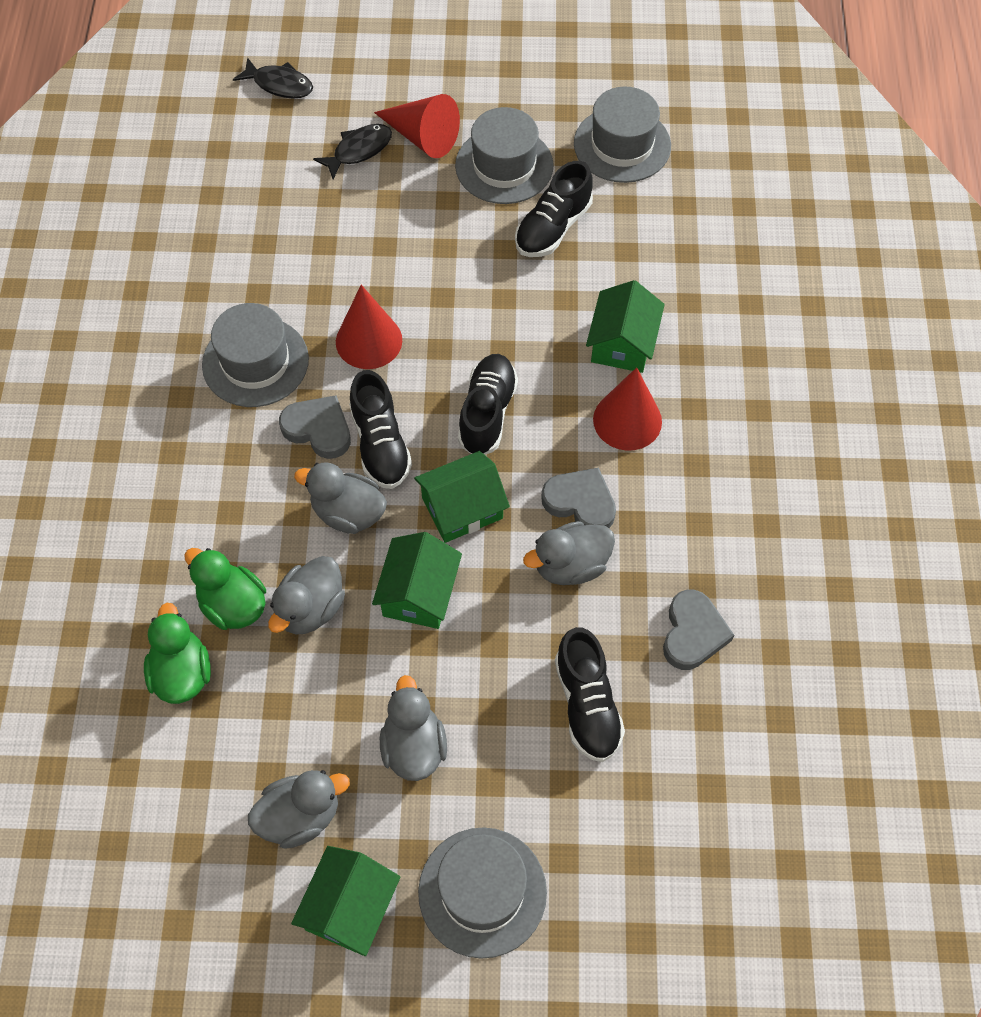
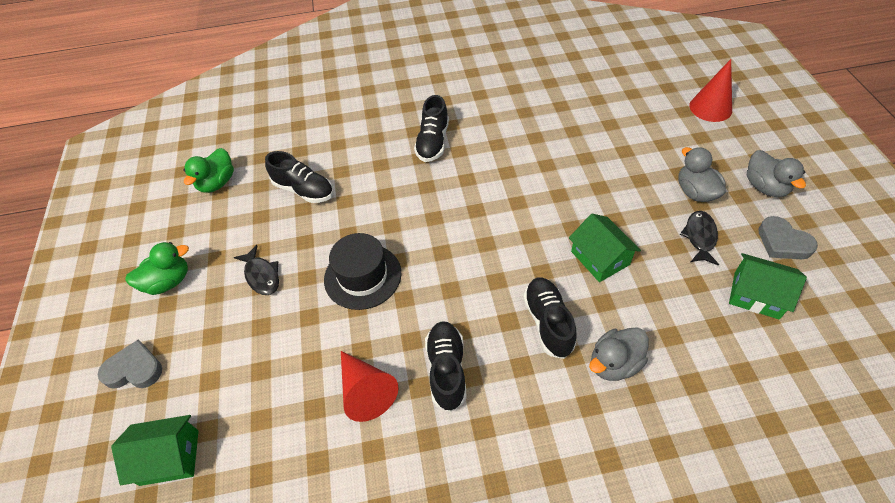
black hat: none = 0 -> [324,233,402,310] = 1
green house: [291,846,401,956] [372,532,462,629] [414,451,510,543] [586,280,665,373] = 4 -> [111,415,199,486] [569,214,641,282] [729,253,807,319] = 3
grey duck: [248,770,350,849] [268,556,345,634] [294,462,387,534] [380,675,447,781] [523,521,615,585] = 5 -> [589,327,648,381] [679,147,726,202] [747,150,806,197] = 3
grey hat: [202,303,309,407] [418,827,547,959] [455,107,554,204] [574,86,671,183] = 4 -> none = 0
grey heart: [279,395,351,459] [541,468,616,528] [663,590,734,670] = 3 -> [98,340,162,389] [758,216,818,259] = 2
red cone: [336,285,402,369] [374,94,460,158] [593,367,662,451] = 3 -> [341,351,399,422] [689,59,732,122] = 2

